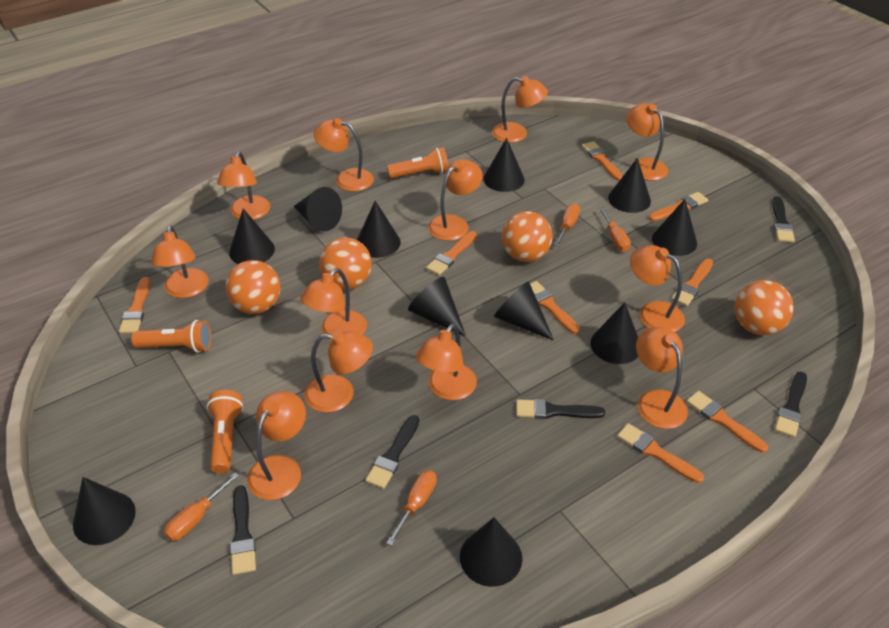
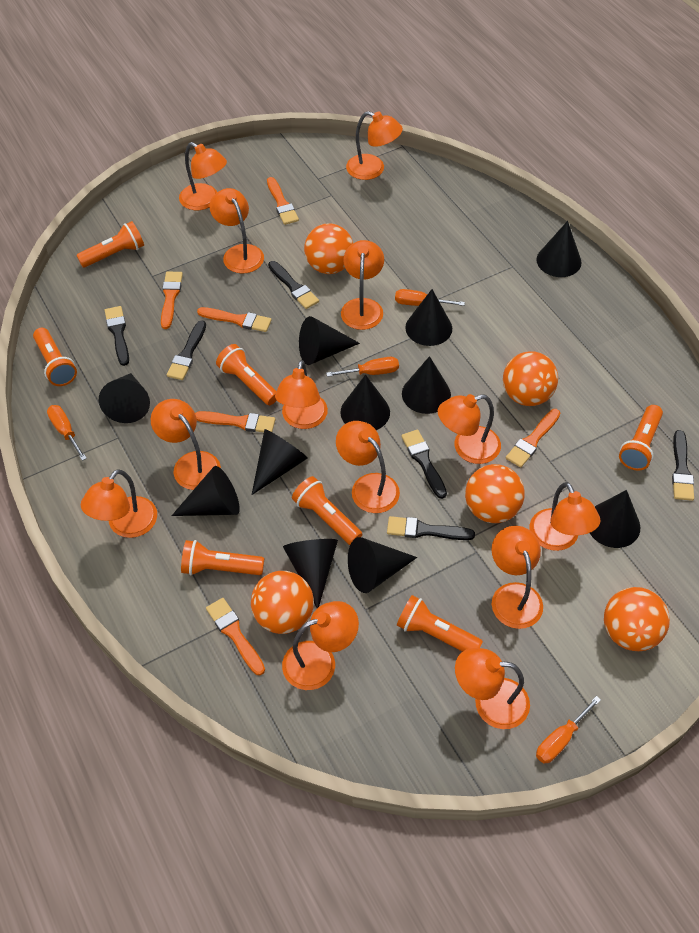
black brush: [230,485,256,575] [365,415,419,489] [516,399,605,419] [772,196,795,242] [774,371,807,438] = 5 -> [105,306,129,366] [167,320,206,380] [268,261,319,309] [387,516,475,540] [401,430,447,499] [672,430,694,501] = 6
orange ball: [225,260,281,314] [319,237,372,290] [502,211,553,262] [735,280,794,335] = 4 -> [251,571,314,634] [304,223,353,274] [465,464,524,523] [503,352,558,406] [604,587,670,651] = 5
orange brush: [119,277,150,333] [426,231,477,275] [530,281,580,334] [582,141,623,181] [617,423,704,483] [649,192,708,221] [671,259,713,306] [686,391,768,453] = 8 -> [161,272,183,329] [195,411,275,432] [197,307,272,332] [206,598,265,675] [267,177,299,225] [506,409,560,468] = 6
orange flashlight: [131,320,211,353] [207,390,243,474] [387,147,449,179] = 3 -> [33,328,77,386] [76,221,144,268] [181,540,264,576] [216,344,277,405] [292,476,362,545] [397,595,483,652] [619,405,663,471] = 7
orange lamp: [151,225,209,298] [217,152,270,220] [247,391,306,500] [300,268,367,341] [305,331,373,413] [313,118,374,192] [416,324,477,400] [428,159,483,241] [492,76,548,143] [626,103,668,181] [630,245,685,332] [636,327,688,429] = 12 -> [81,469,157,538] [151,399,221,490] [179,142,227,210] [209,188,264,274] [275,360,328,429] [282,601,359,690] [336,421,400,513] [341,240,384,330] [346,111,403,180] [438,394,501,464] [455,648,530,729] [492,526,543,629] [530,482,601,551] = 13

